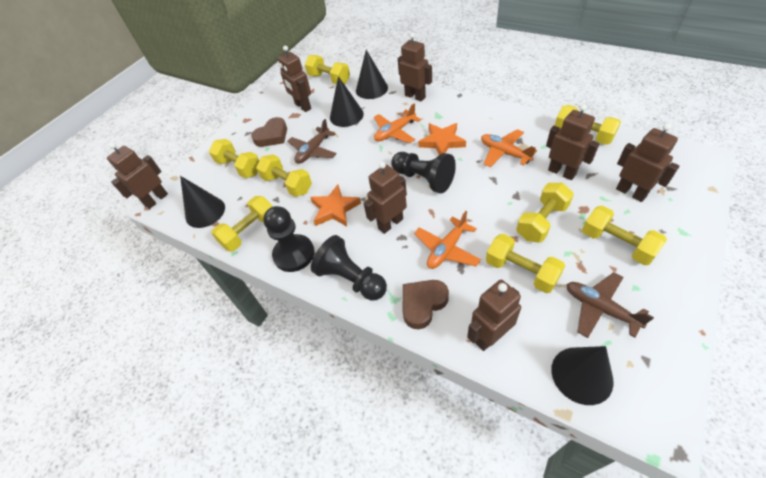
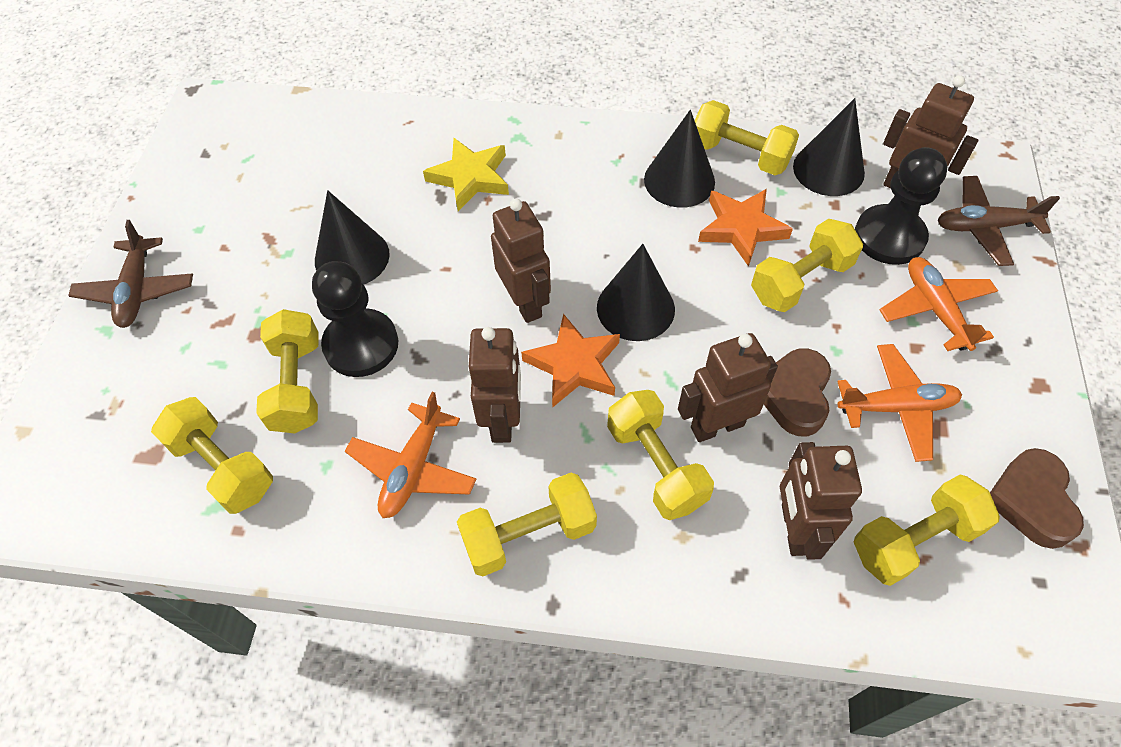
black pawn: [263,206,315,272] [311,235,387,300] [391,152,456,193] = 3 -> [312,261,398,377] [855,147,947,265] = 2
brown robot: [107,142,168,209] [278,46,311,112] [364,162,407,234] [398,33,432,102] [467,280,521,351] [546,104,600,180] [616,123,679,202] = 7 -> [469,327,521,443] [491,198,551,323] [678,333,778,442] [780,442,862,560] [883,75,978,188] = 5
yellow dumbbell: [209,139,259,178] [212,196,273,252] [256,154,312,197] [305,55,350,84] [486,234,565,293] [516,183,574,243] [555,105,621,145] [582,206,667,265] = 8 -> [151,397,273,514] [256,309,318,433] [457,473,597,576] [607,390,714,520] [694,100,799,175] [751,219,863,312] [854,474,1000,586] = 7
yellow star: none = 0 -> [423,138,509,211] = 1

